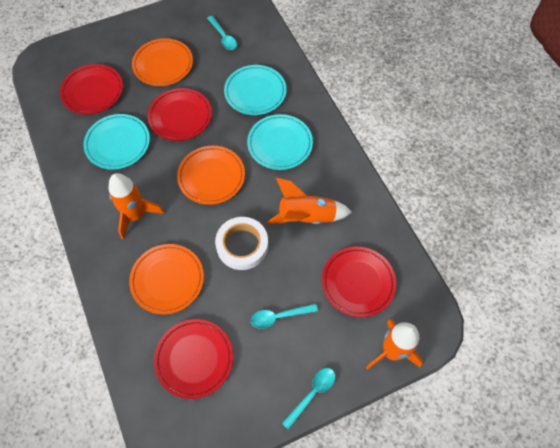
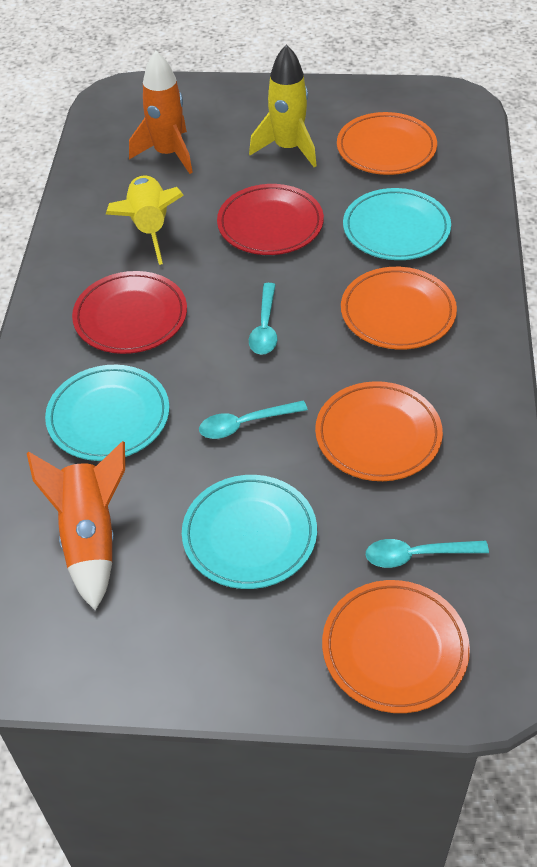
orange plate: [129,244,204,314] [132,38,193,86] [177,146,245,205] = 3 -> [315,381,443,481] [322,580,470,713] [337,112,437,175] [341,267,457,350] = 4
orange rocket: [109,173,164,239] [267,178,352,224] [366,319,423,370] = 3 -> [27,441,125,610] [129,51,193,174] = 2
red plate: [60,64,123,114] [147,88,212,141] [154,319,233,399] [322,247,396,317] = 4 -> [72,271,187,354] [217,184,324,255] = 2
white tape: [215,217,268,270] = 1 -> none = 0
yellow rocket: none = 0 -> [106,175,184,265] [249,44,317,167] = 2

